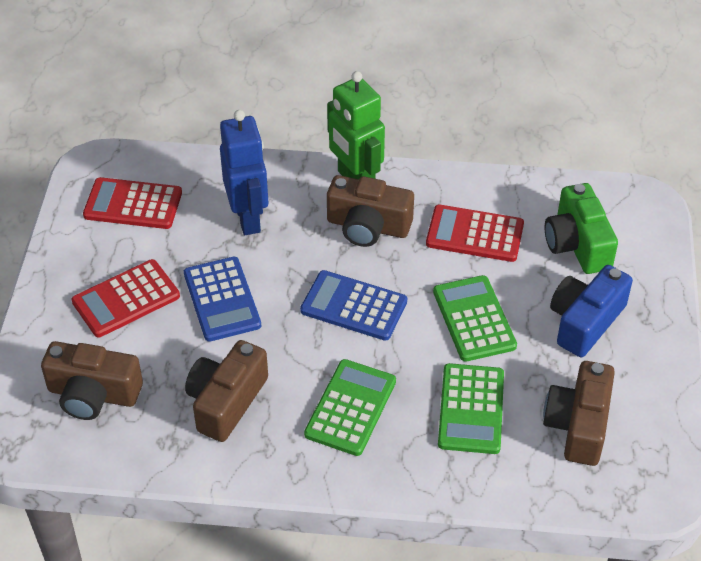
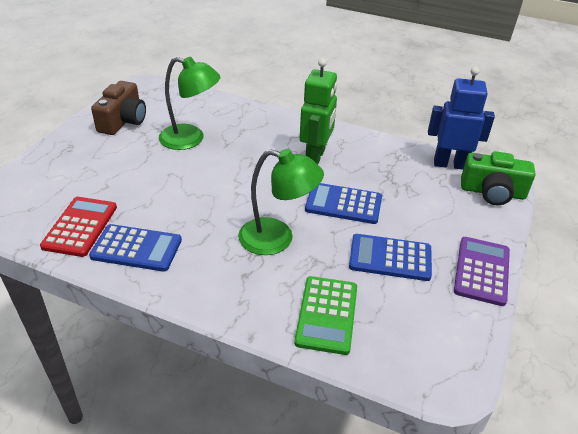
blue calculator: [184,257,261,342] [300,270,407,341] = 2 -> [89,224,182,272] [305,183,382,224] [349,234,432,281] = 3
blue camera: [550,265,633,357] = 1 -> none = 0
brown camera: [41,341,143,420] [185,340,268,442] [327,175,414,247] [543,361,615,466] = 4 -> [91,81,146,135] = 1
green calculator: [304,359,396,456] [433,275,517,362] [438,363,504,454] = 3 -> [294,276,357,355] = 1
green lamp: none = 0 -> [159,57,221,150] [238,149,324,255] = 2
purple calculator: none = 0 -> [454,237,510,306] = 1
red calculator: [72,259,180,337] [83,177,182,229] [426,204,524,262] = 3 -> [40,197,117,257] = 1

